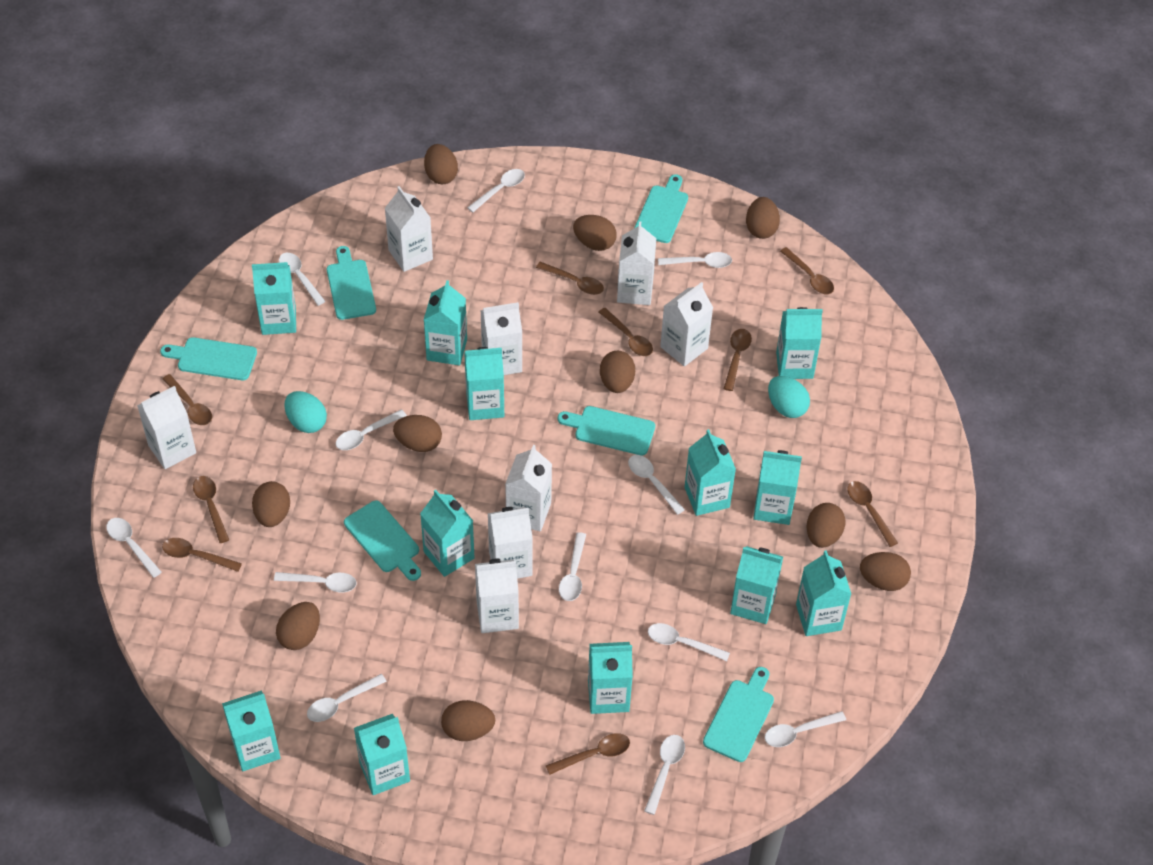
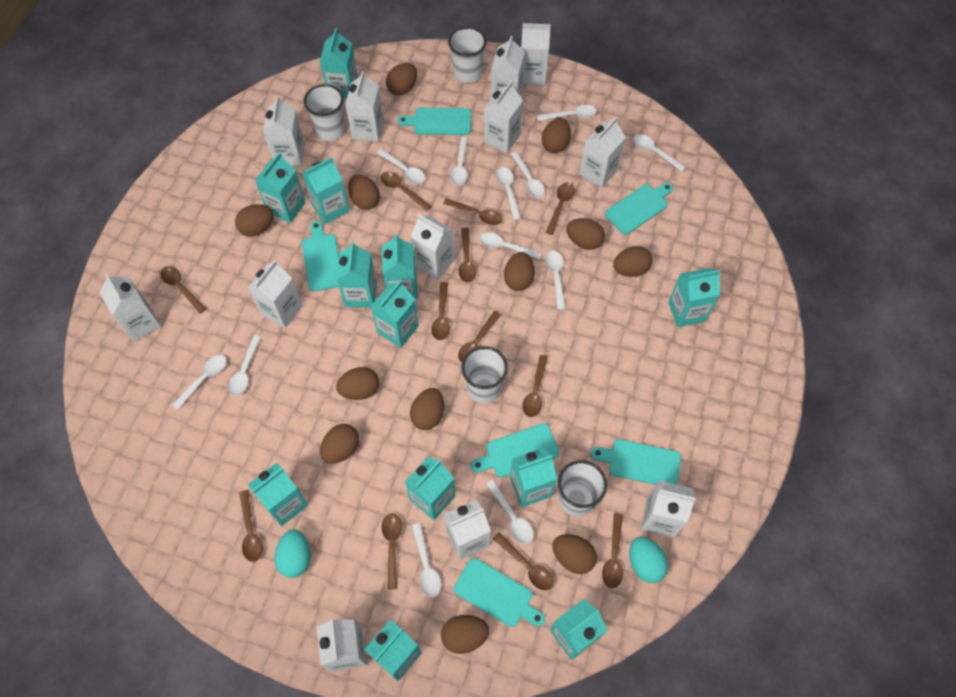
brown egg: [252,481,290,527] [276,602,320,650] [393,415,442,452] [424,144,458,184] [441,700,495,741] [573,215,617,251] [600,351,635,393] [746,197,780,239] [807,503,846,548] [860,552,911,591] = 10 -> [235,204,274,236] [320,424,359,463] [336,367,379,400] [348,174,380,210] [386,63,417,95] [410,388,444,430] [441,615,489,654] [504,252,535,291] [542,118,571,153] [553,534,597,574] [566,218,605,250] [613,246,652,277] = 12
brown spoon: [162,374,212,425] [162,538,242,572] [193,476,229,543] [536,262,604,295] [546,733,630,775] [599,308,653,356] [723,329,752,391] [780,247,834,294] [847,481,898,547] = 9 -> [160,266,206,314] [239,490,263,562] [381,171,431,211] [382,513,402,590] [431,282,450,340] [443,198,502,225] [458,228,476,282] [458,311,501,363] [493,533,554,590] [523,355,548,417] [546,182,575,235] [602,514,623,588] = 12
white carton: [137,386,196,469] [385,186,433,272] [475,559,519,633] [480,302,522,375] [488,507,533,579] [505,445,552,531] [617,221,656,305] [660,282,713,366] = 8 -> [99,274,161,341] [248,260,303,328] [263,96,305,166] [317,619,367,672] [345,71,384,142] [410,214,454,280] [444,499,491,560] [484,81,523,153] [491,36,525,98] [521,23,551,85] [580,117,626,188] [641,480,696,537] = 12
white cup: none = 0 -> [304,84,345,141] [448,27,487,83] [461,346,508,403] [558,460,607,516] = 4

